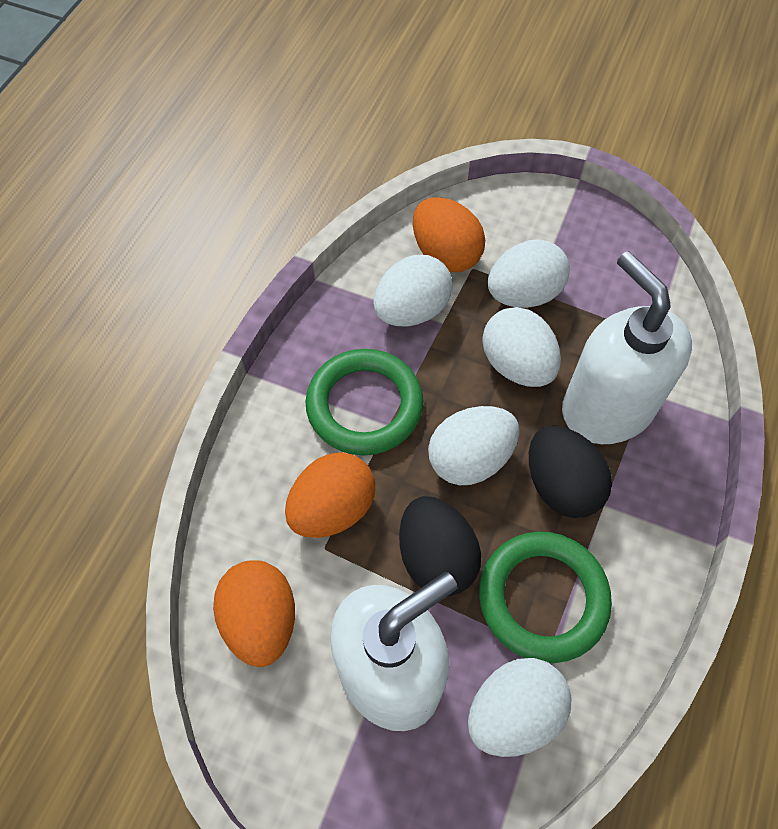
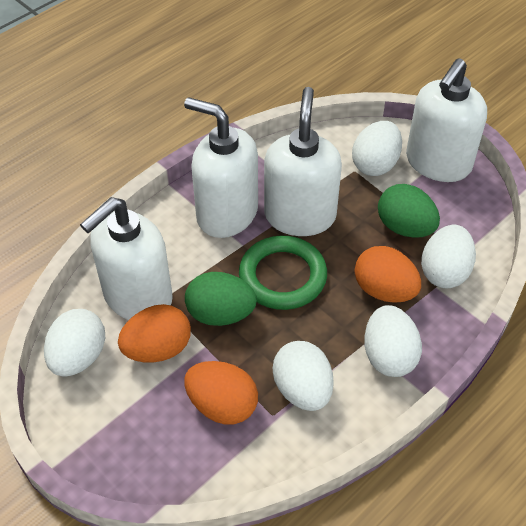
black egg: [399,496,481,597] [529,426,612,518] = 2 -> none = 0
green egg: none = 0 -> [185,272,257,326] [378,184,440,238] = 2
green ring: [305,349,423,455] [479,532,612,663] = 2 -> [239,236,327,310] = 1
white soap dispenser: [330,572,458,731] [562,251,692,444] = 2 -> [80,197,173,320] [184,97,258,238] [264,87,342,236] [406,58,487,182] = 4

